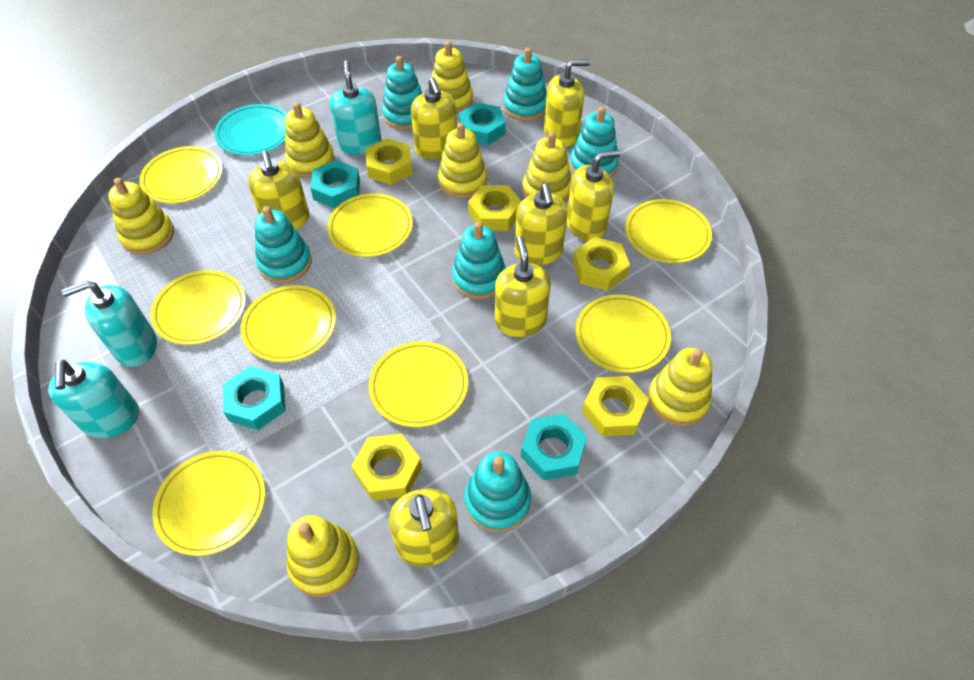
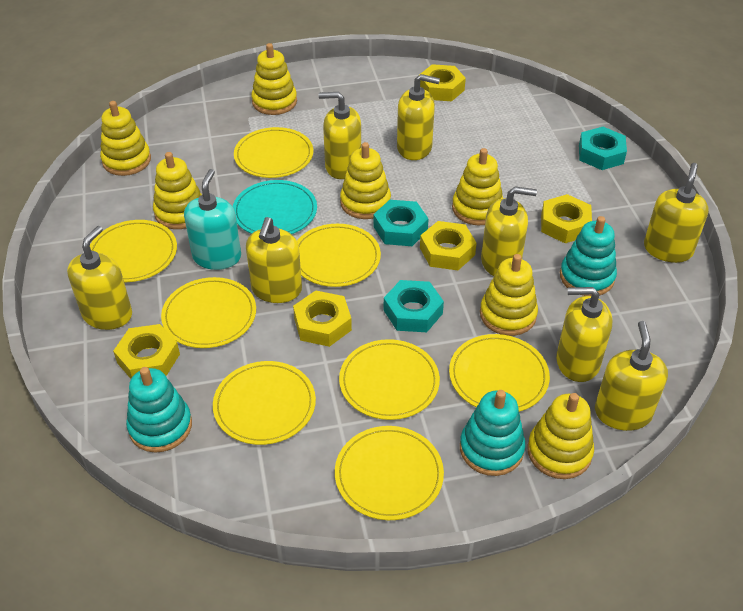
turquoise nut: [223,366,286,430] [310,160,360,208] [459,102,506,146] [521,414,587,480] = 4 -> [374,200,429,246] [384,280,444,332] [579,127,627,170] = 3
turquoise soap dispenser: [48,360,140,438] [61,281,157,367] [330,60,382,155] = 3 -> [184,169,241,270] = 1
turquoise stacking toy: [255,206,312,284] [382,56,422,130] [452,222,506,299] [464,452,531,533] [503,48,547,121] [569,106,619,177] = 6 -> [126,367,192,453] [460,390,525,476] [560,216,617,296] = 3
yellow soap dispenser: [248,151,309,230] [389,488,459,567] [411,77,457,160] [495,236,551,337] [515,183,568,265] [544,59,590,147] [567,150,620,241] = 7 -> [67,226,132,330] [246,217,302,303] [319,92,361,179] [397,74,440,160] [481,187,537,276] [556,287,613,382] [595,321,668,431] [644,163,709,263] = 8

